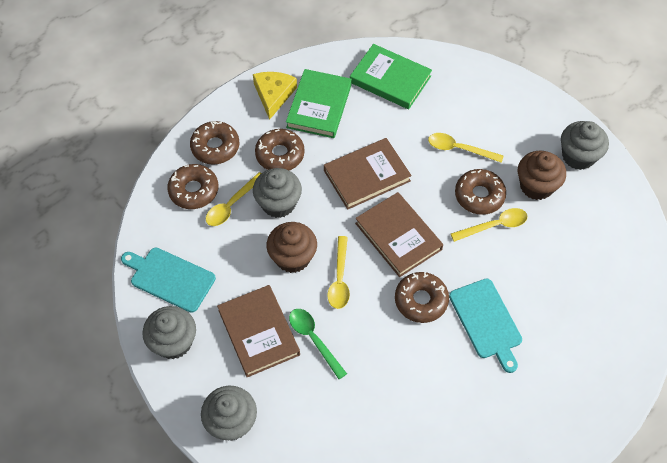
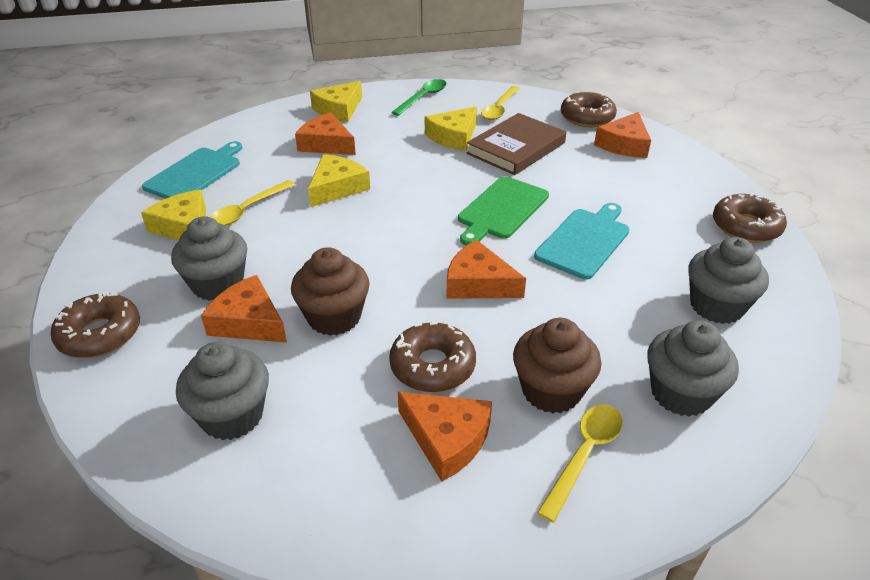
brown book: [217,285,300,377] [324,138,412,210] [355,192,443,277] = 3 -> [466,113,566,175] = 1
brown donut: [167,164,218,209] [190,121,239,165] [255,129,305,170] [395,272,449,323] [455,169,506,215] = 5 -> [51,291,140,358] [389,322,476,392] [561,91,617,127] [713,193,787,243] = 4
green book: [286,69,352,138] [350,44,432,109] = 2 -> none = 0
green cutting board: none = 0 -> [458,176,549,245] = 1
orange cheese: none = 0 -> [201,275,287,343] [295,112,356,155] [398,392,492,482] [446,240,526,299] [594,112,651,158] = 5
yellow cheese: [253,72,297,120] = 1 -> [141,190,206,240] [308,154,370,207] [310,81,362,122] [425,106,477,151] = 4
yellow spoon: [206,172,261,226] [327,236,350,309] [428,133,503,163] [451,208,528,242] = 4 -> [210,180,295,226] [481,86,520,120] [537,404,622,522] = 3

